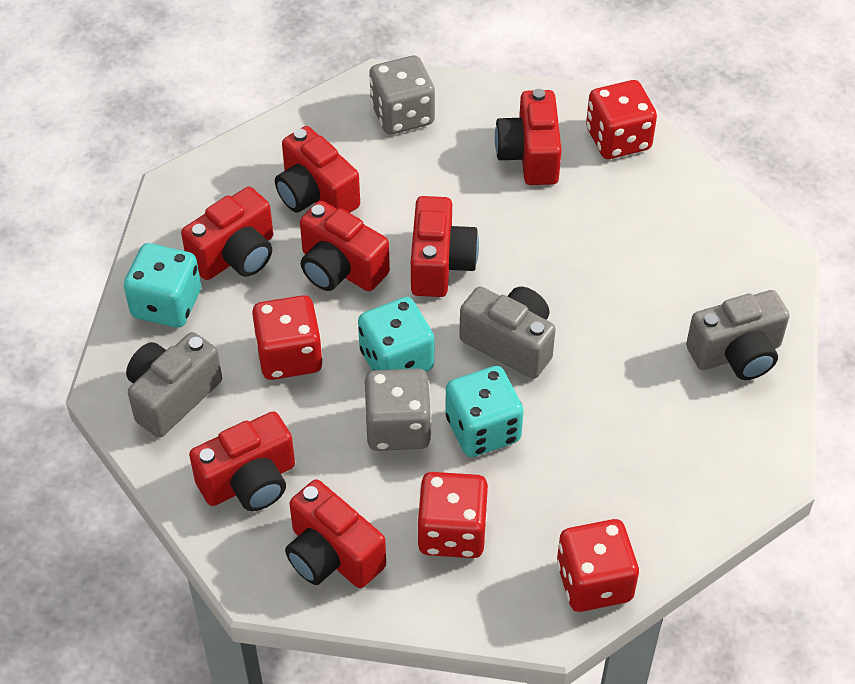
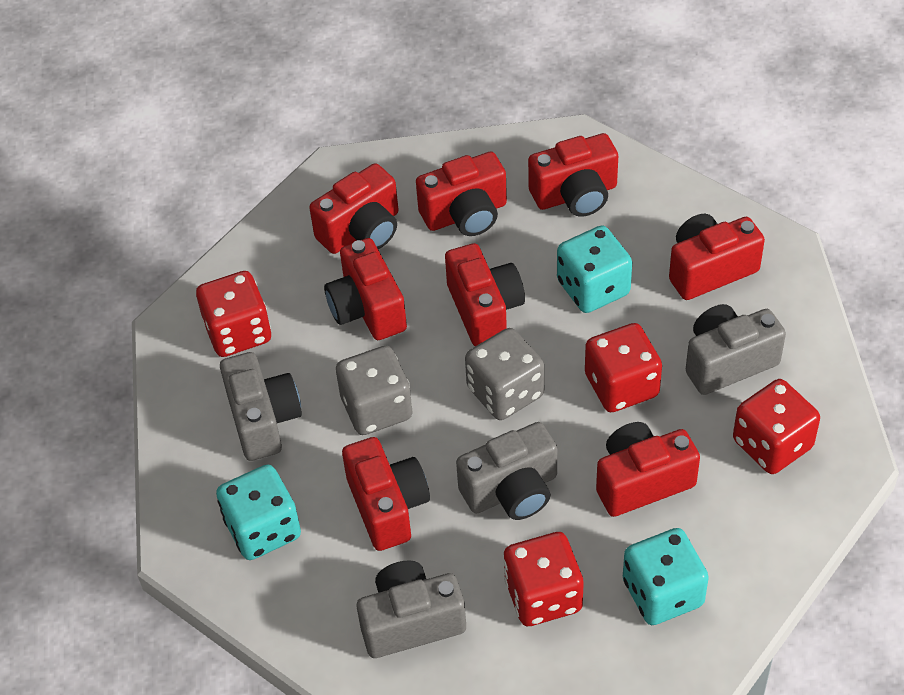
grey camera: [126,332,222,438] [459,286,556,379] [686,290,790,380] = 3 -> [220,352,302,461] [357,560,466,658] [456,422,557,520] [686,304,786,395] = 4
red camera: [181,187,273,280] [189,411,295,511] [275,126,360,213] [285,479,386,588] [300,201,390,291] [411,196,479,297] [495,89,562,185] = 7 -> [309,163,398,254] [324,238,407,340] [342,437,430,551] [416,152,507,236] [445,243,525,346] [528,133,618,217] [596,422,700,517] [669,214,765,300] = 8

